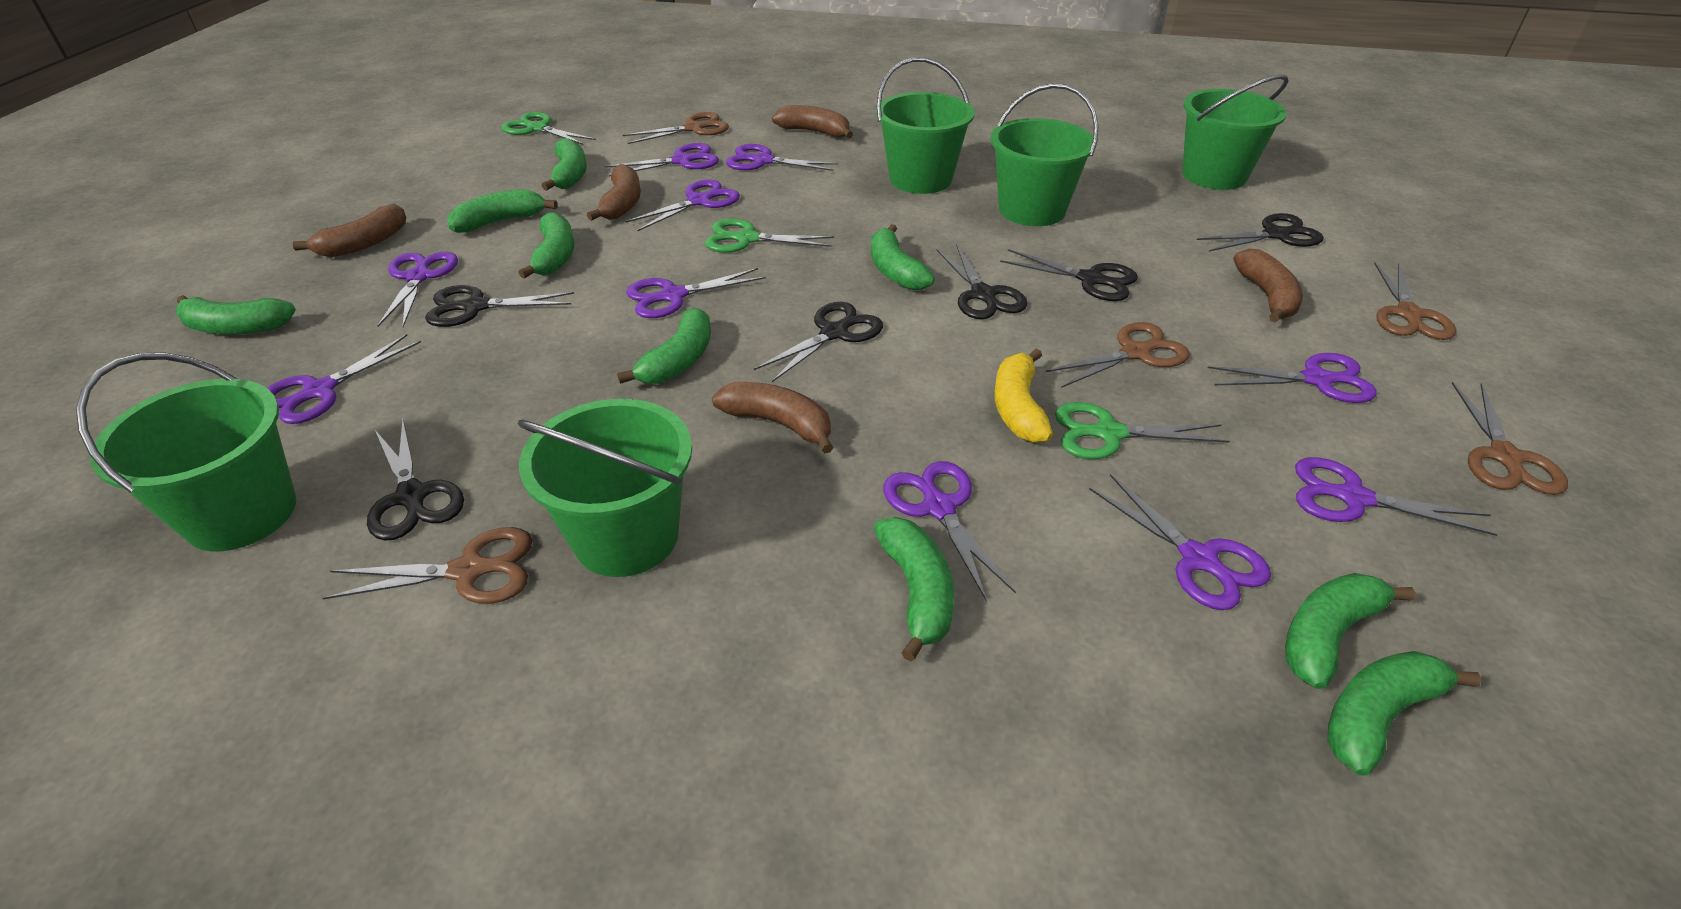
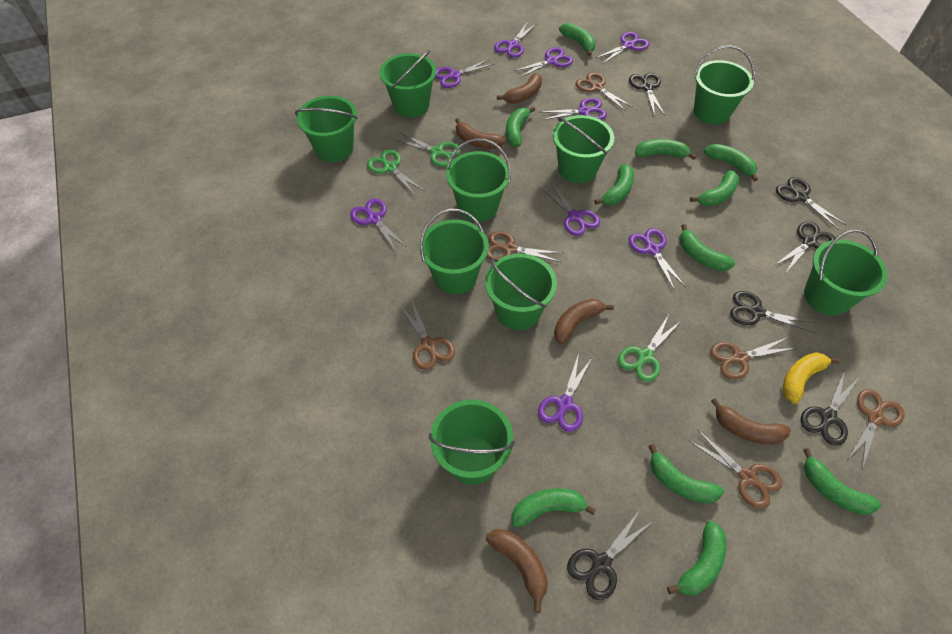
brown scissors: [323,527,533,604] [622,112,729,144] [1046,322,1190,388] [1374,262,1456,340] [1452,382,1568,495] = 5 -> [400,301,455,370] [487,231,563,262] [575,72,633,111] [688,430,782,509] [710,337,796,380] [848,389,905,469] = 6
green banana: [175,295,296,335] [447,189,558,233] [518,212,574,279] [542,138,587,191] [617,307,711,384] [871,224,935,290] [874,517,954,662] [1285,573,1415,689] [1327,651,1481,776] = 9 -> [506,107,535,147] [511,488,596,528] [559,23,596,56] [594,164,634,205] [635,139,696,160] [648,444,725,503] [667,521,726,596] [680,224,735,271] [690,170,739,207] [704,144,758,181] [803,448,881,515] = 11
green bucket: [76,353,296,551] [518,399,692,577] [876,57,975,194] [990,83,1099,226] [1182,74,1289,190] = 5 -> [295,96,358,162] [380,50,436,117] [419,209,489,294] [429,400,515,485] [446,138,511,222] [485,254,557,330] [553,115,614,183] [694,45,755,124] [804,229,888,316] = 9
purple scissors: [267,334,421,424] [377,252,458,327] [605,143,719,177] [625,179,740,231] [626,268,766,318] [726,144,838,171] [883,461,1016,601] [1089,474,1271,610] [1208,353,1377,403] [1295,457,1498,536] = 10 -> [350,199,408,253] [435,59,495,88] [494,22,536,58] [515,47,573,78] [538,354,592,432] [541,98,607,120] [541,182,600,236] [596,32,649,64] [628,228,686,291] = 9

